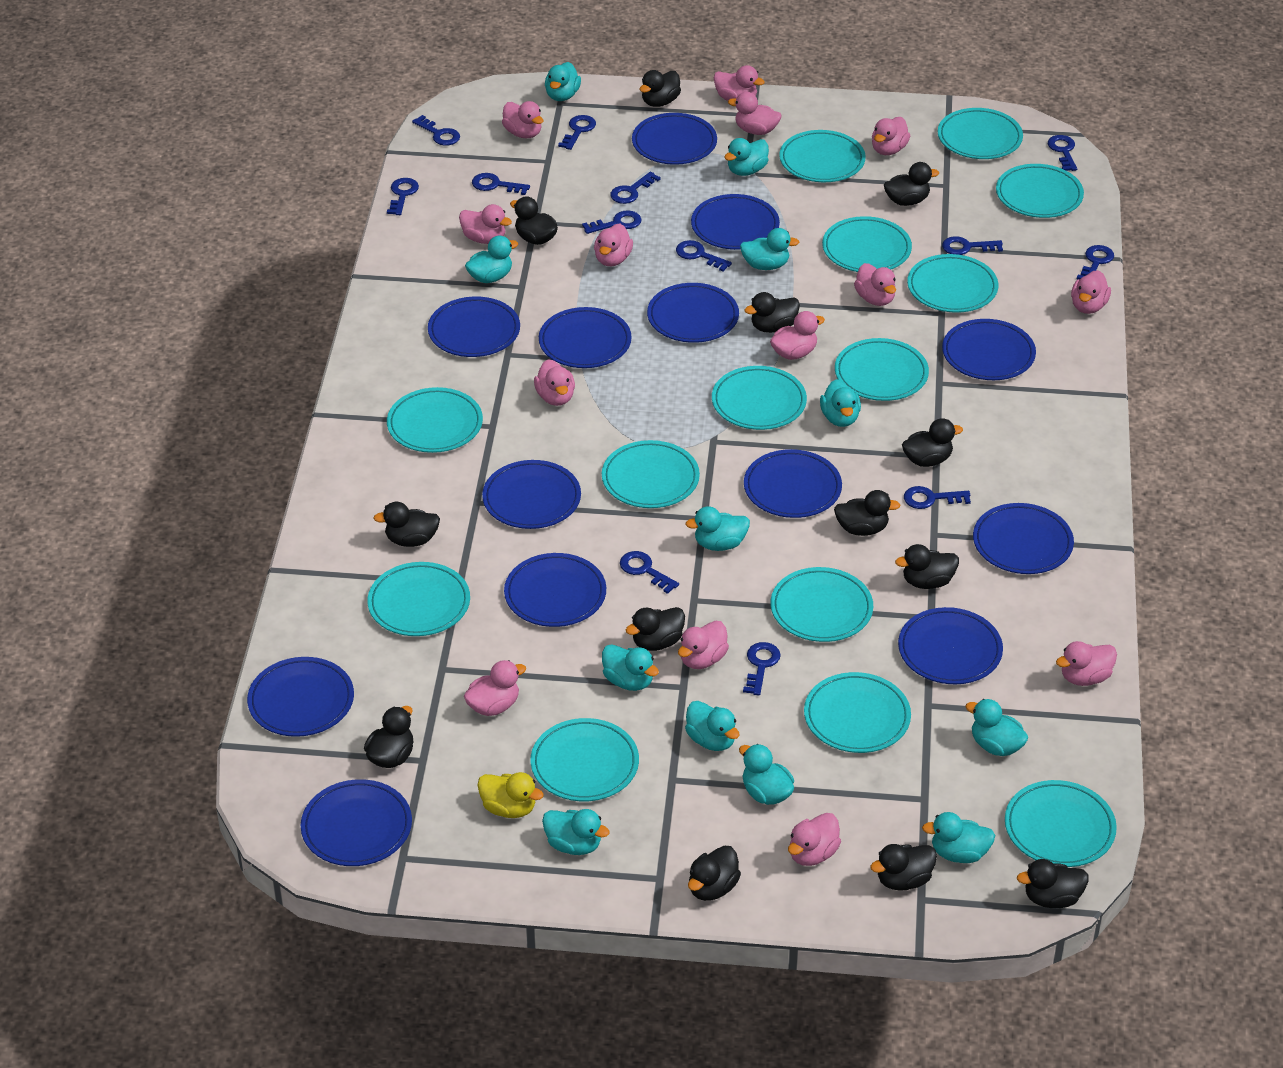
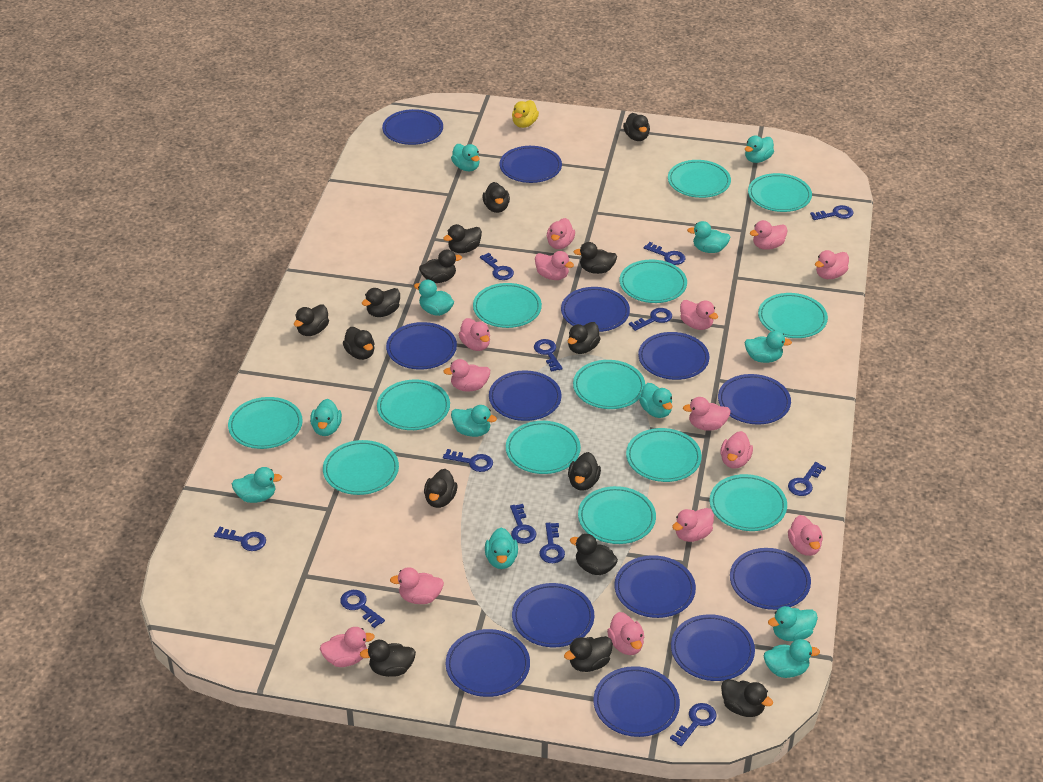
black duck: [364,706,414,768] [374,502,440,547] [510,196,558,245] [626,607,685,651] [640,70,681,107] [688,845,741,901] [745,292,800,333] [834,490,900,536] [870,844,937,891] [884,162,939,206] [895,544,959,589] [902,418,963,467] [1017,859,1089,908] = 13 -> [294,304,329,336] [343,327,375,360] [360,640,416,677] [362,288,400,317] [419,249,462,283] [424,469,457,508] [443,224,482,253] [482,182,510,213] [564,636,613,672] [568,322,601,354] [568,452,601,491] [570,534,618,575] [574,242,617,274] [623,113,650,141] [721,679,773,717] = 15
blue key: [387,178,419,215] [412,115,460,146] [472,173,530,195] [558,115,596,150] [582,210,642,234] [610,171,661,204] [620,551,679,594] [676,240,732,271] [743,642,781,696] [904,486,971,509] [942,236,1003,255] [1048,135,1077,171] [1077,245,1114,280] = 13 -> [214,527,266,551] [340,590,385,628] [443,449,493,472] [480,253,514,280] [510,504,536,544] [534,339,563,372] [539,523,565,563] [629,308,672,331] [644,242,685,265] [670,703,717,746] [788,462,826,496] [810,205,853,220] = 12
turquoise plate: [367,562,470,636] [387,387,483,453] [530,718,639,801] [602,440,700,508] [712,366,807,430] [771,567,873,642] [779,130,866,182] [804,672,911,753] [822,216,912,272] [835,338,929,401] [907,254,998,313] [938,108,1023,159] [996,164,1084,218] [1005,780,1117,867] = 14 -> [228,397,303,449] [323,440,399,495] [377,379,450,430] [473,283,542,328] [506,421,581,474] [573,360,645,409] [578,486,656,544] [620,260,687,303] [626,428,702,482] [668,160,731,198] [710,474,787,531] [748,173,812,212] [758,293,828,338] = 13

